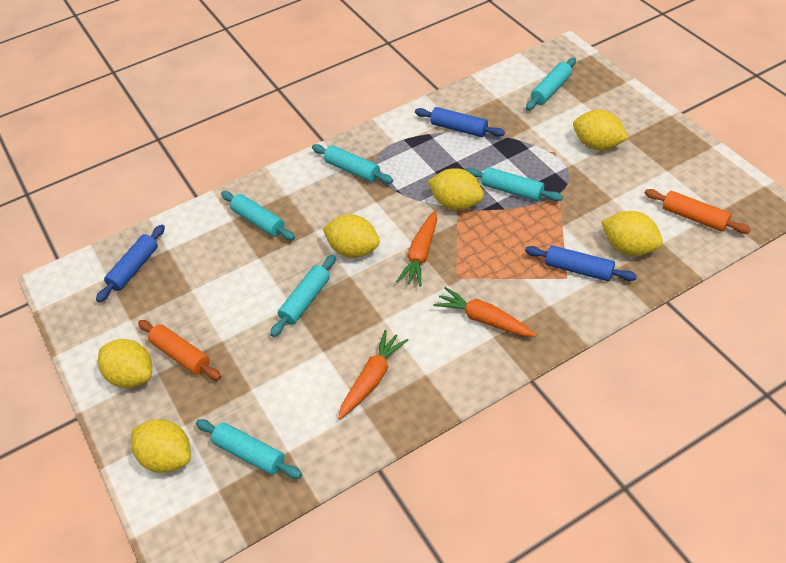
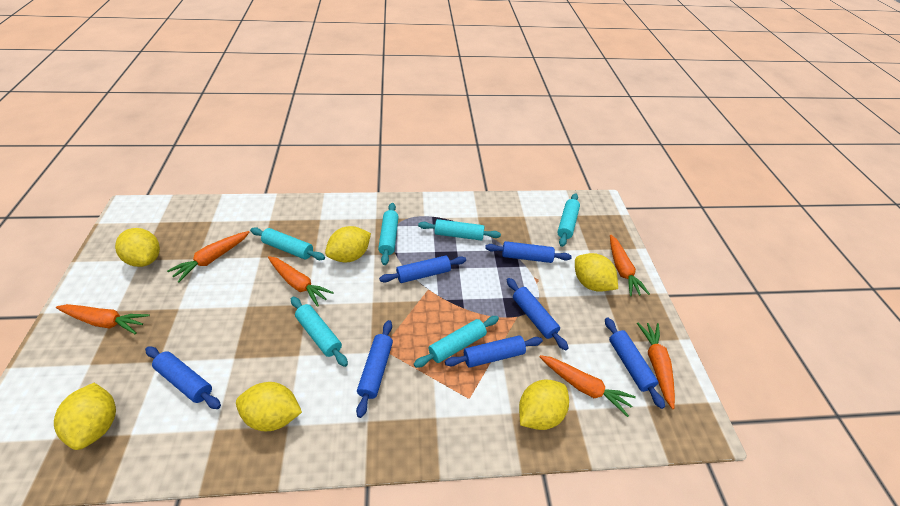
blue rolling pin: [96,225,165,302] [415,107,505,137] [525,245,637,281] = 3 -> [145,346,221,409] [356,320,393,418] [379,255,466,283] [445,336,543,368] [485,241,572,263] [507,278,569,350] [605,318,665,409] = 7
orange carrot: [338,330,408,420] [396,211,437,287] [433,287,537,337] = 3 -> [56,304,150,334] [167,231,250,282] [268,256,334,307] [540,355,636,417] [610,235,650,296] [637,323,675,409] = 6
orange rolling pin: [138,320,221,380] [645,189,751,234] = 2 -> none = 0

